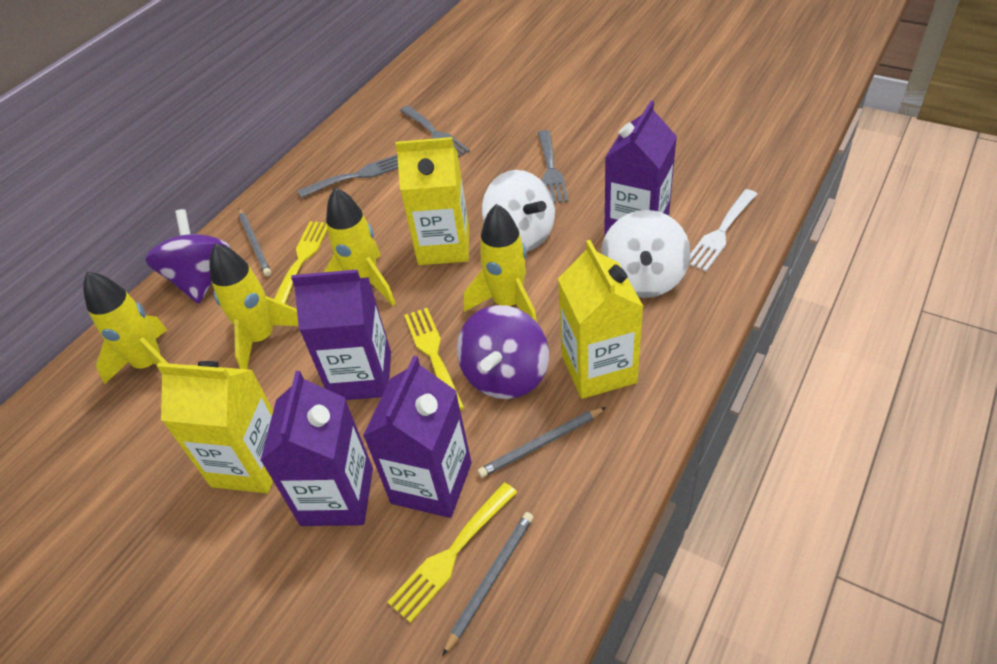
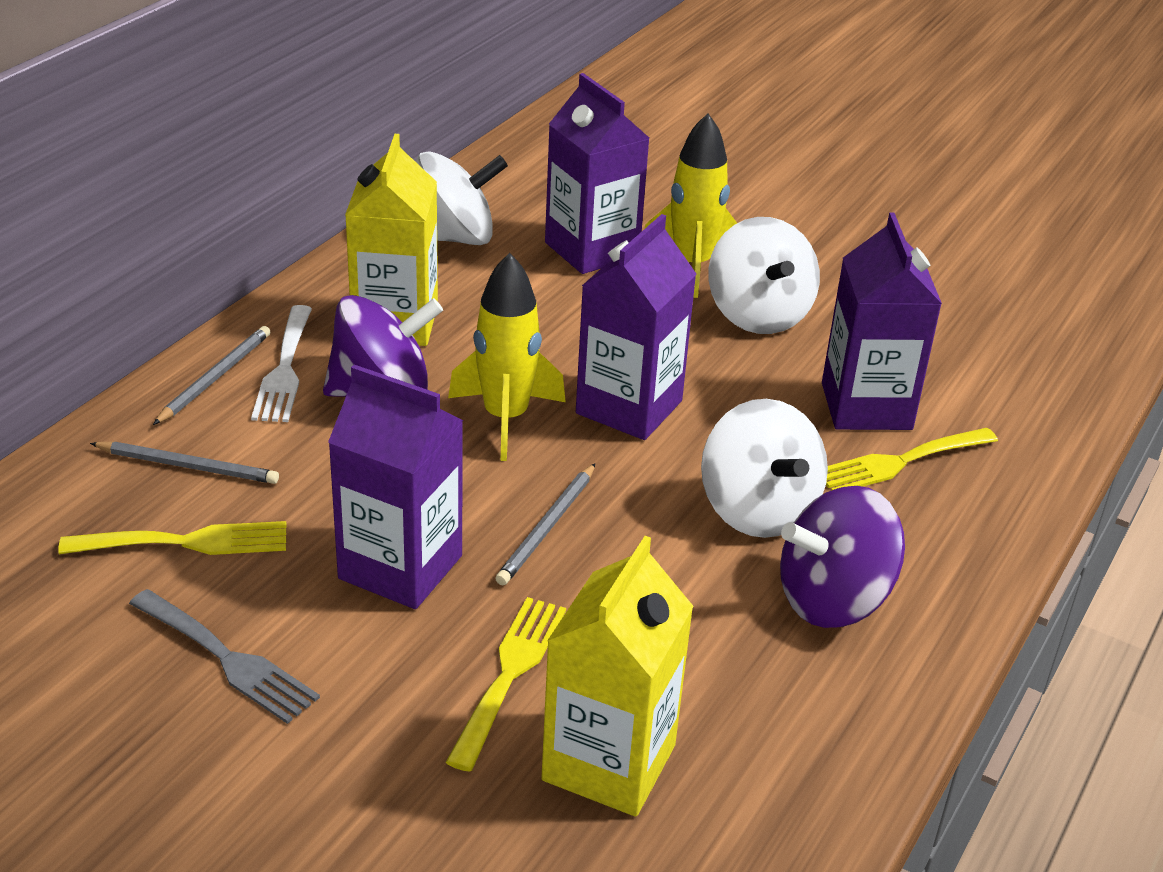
grey fork: [298,154,398,198] [400,105,470,157] [538,130,568,203] = 3 -> [129,589,320,724] = 1
white spinning top: [482,170,555,251] [601,210,690,298] = 2 -> [416,151,508,245] [701,399,828,538] [709,217,820,334] = 3
yellow carton: [157,361,273,493] [395,137,469,265] [558,240,644,399] = 3 -> [345,134,438,346] [541,536,694,817] = 2
yellow rocket: [83,272,168,384] [209,243,298,369] [324,187,396,306] [464,204,537,322] = 4 -> [448,253,566,461] [645,113,737,298] = 2

